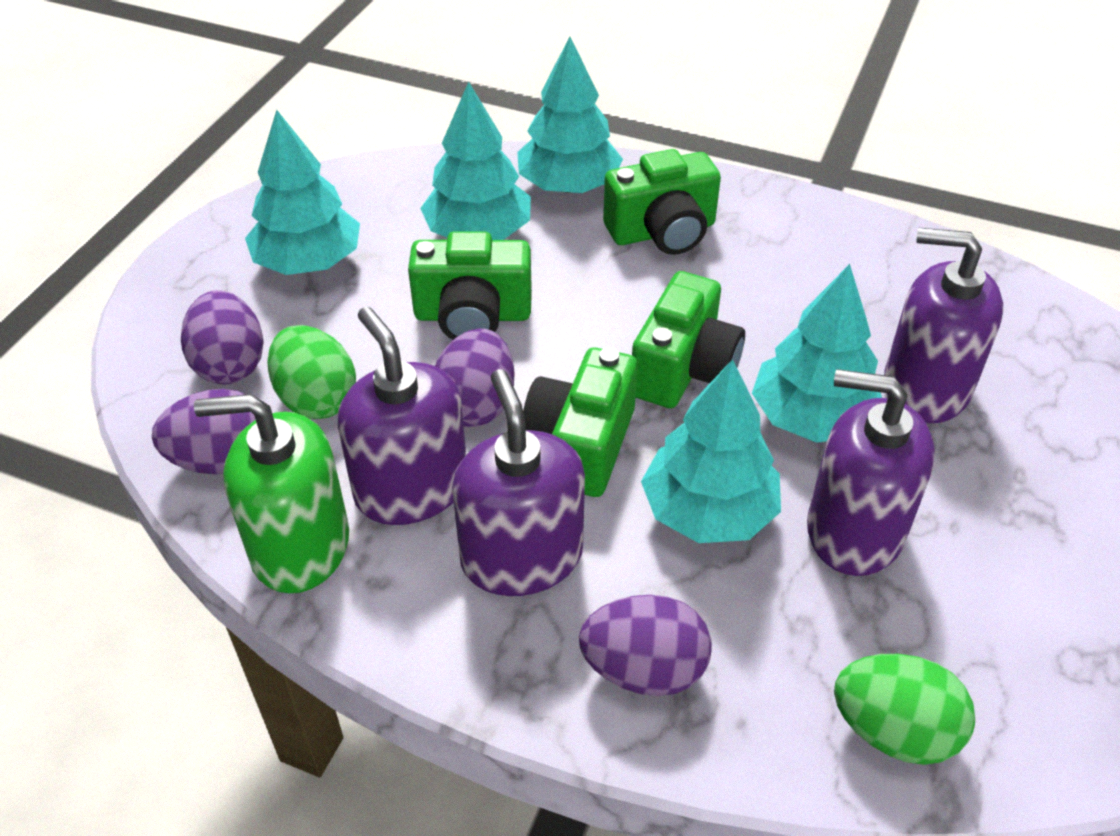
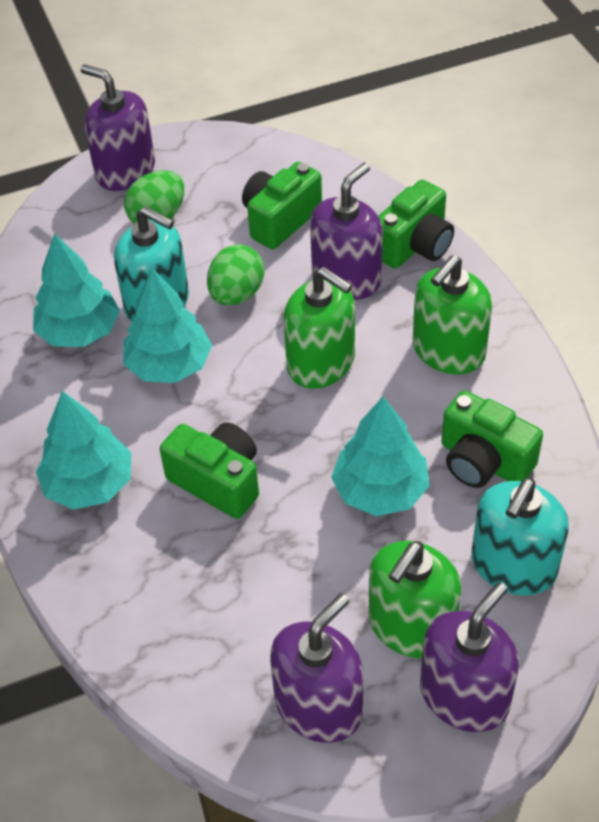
green soap dispenser: [194,394,349,594] = 1 -> [284,267,355,388] [369,541,461,658] [413,255,492,374] = 3
purple egg: [152,389,256,474] [181,290,264,384] [435,328,515,427] [579,595,712,696] = 4 -> none = 0
turquoise soap dispenser: none = 0 -> [114,206,189,322] [471,478,569,596] = 2
turquoise tree: [245,110,360,275] [420,82,531,240] [517,36,623,193] [641,359,781,543] [752,264,882,443] = 5 -> [33,233,120,347] [36,391,132,510] [123,268,212,383] [331,397,429,516] = 4

